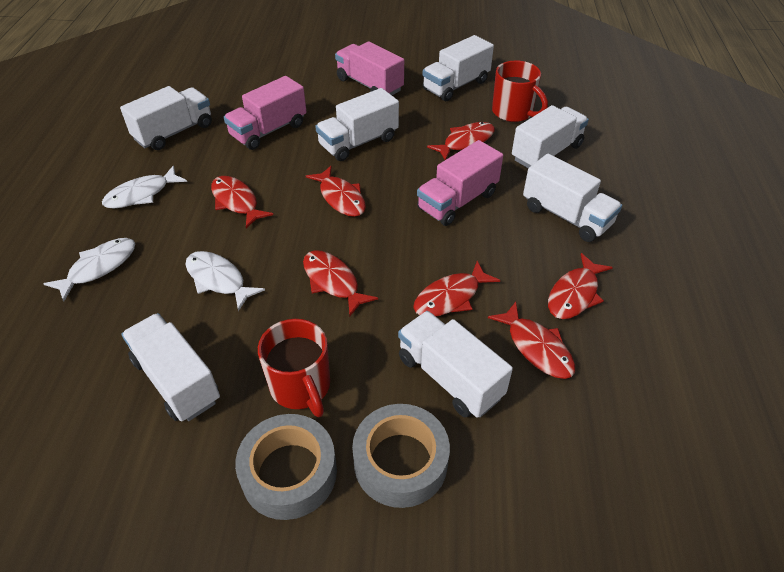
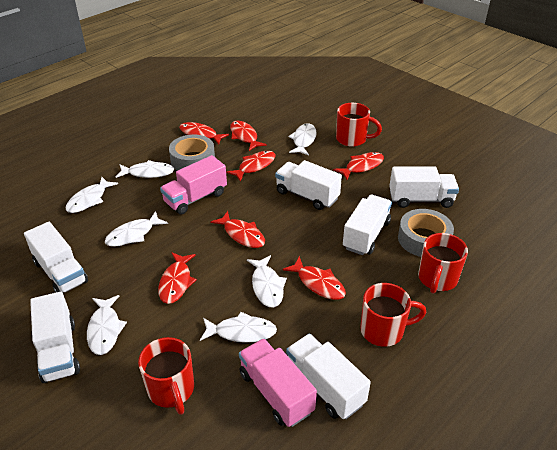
pink truck: [224,76,307,150] [335,41,404,95] [417,140,503,226] = 3 -> [160,155,227,215] [239,338,317,427] = 2
red mug: [258,319,330,417] [492,61,548,122] = 2 -> [138,337,194,415] [336,103,382,147] [360,283,426,347] [418,233,468,294] = 4
white fish: [44,238,135,302] [102,165,187,209] [185,251,265,311] = 3 -> [66,177,118,213] [87,295,127,355] [105,211,168,247] [116,160,174,178] [200,312,277,343] [247,255,287,307] [288,123,317,155] = 7
white truck: [120,86,212,150] [121,313,220,421] [315,88,399,161] [398,311,513,418] [422,35,494,101] [512,105,589,168] [523,154,622,242] = 7 -> [24,222,88,293] [30,292,80,383] [275,160,342,210] [286,334,371,419] [343,195,392,255] [389,167,459,208] = 6

